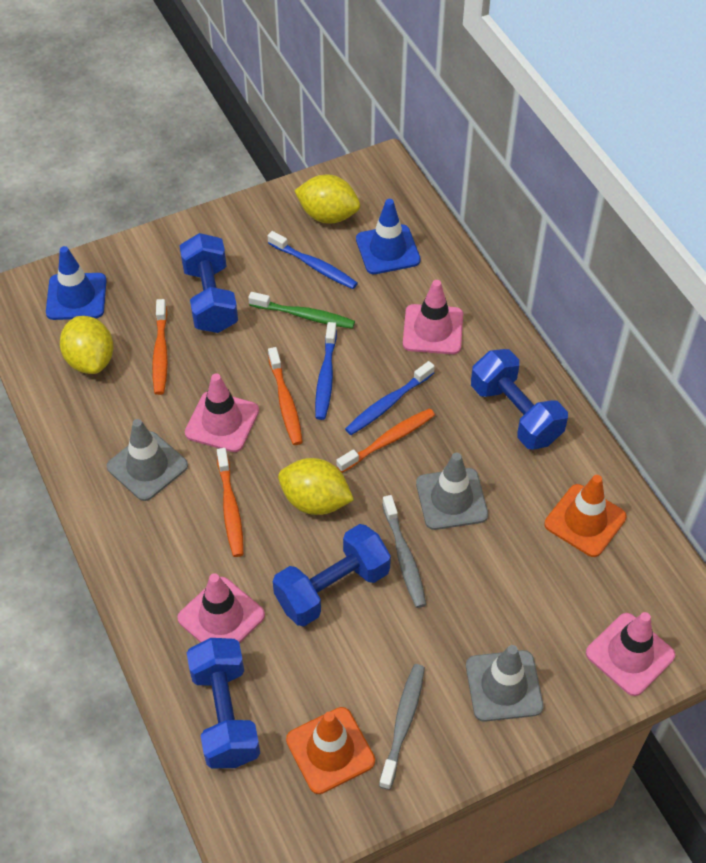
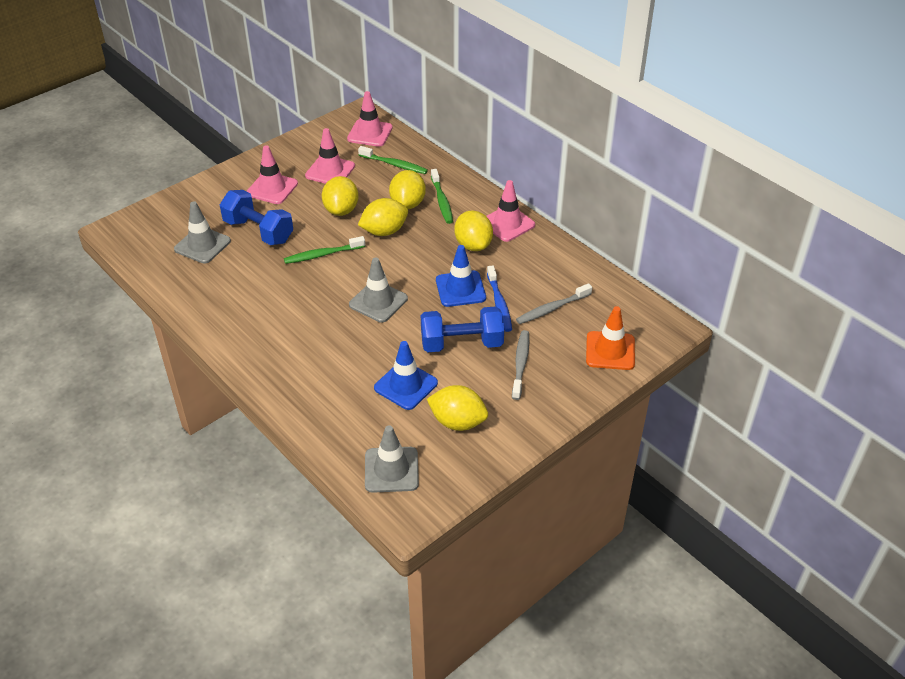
blue dumbbell: [180,233,238,333] [187,638,260,768] [273,524,391,626] [471,349,568,450] = 4 -> [220,190,293,245] [421,306,504,352] = 2
blue toothbrush: [268,231,358,289] [315,322,337,420] [345,361,435,435] = 3 -> [487,265,512,332] = 1
green toothbrush: [248,292,355,329] = 1 -> [284,236,365,264] [358,146,428,174] [431,169,453,224] = 3
orange toothbrush: [152,299,168,395] [217,448,244,557] [268,347,303,445] [336,408,435,473] = 4 -> none = 0
orange traffic cone: [286,707,375,794] [544,475,627,557] = 2 -> [586,306,635,370] = 1
yellow lemon: [60,316,113,374] [278,458,354,515] [294,175,360,224] = 3 -> [322,176,358,216] [358,198,408,236] [389,170,426,209] [427,385,488,431] [454,211,493,251] = 5

